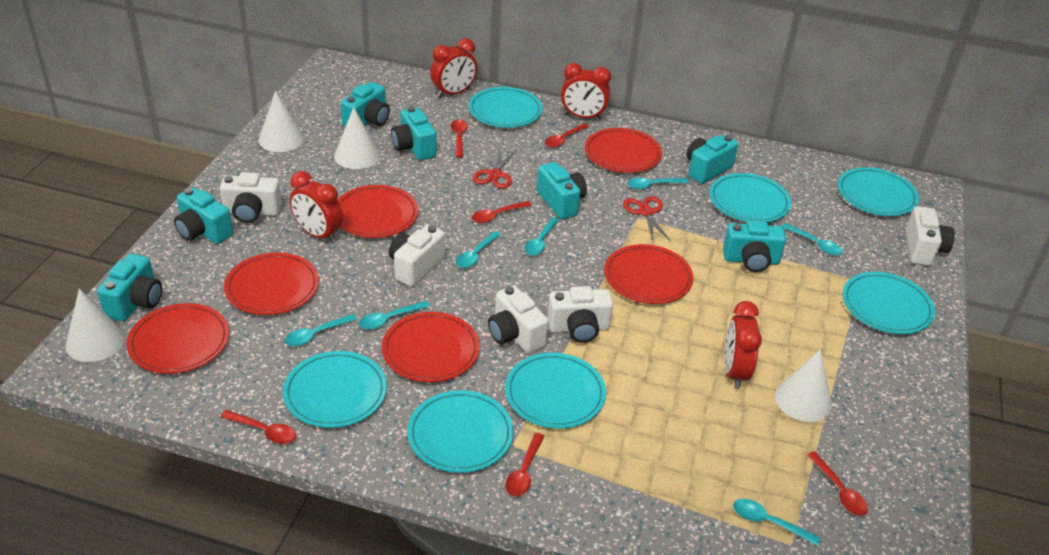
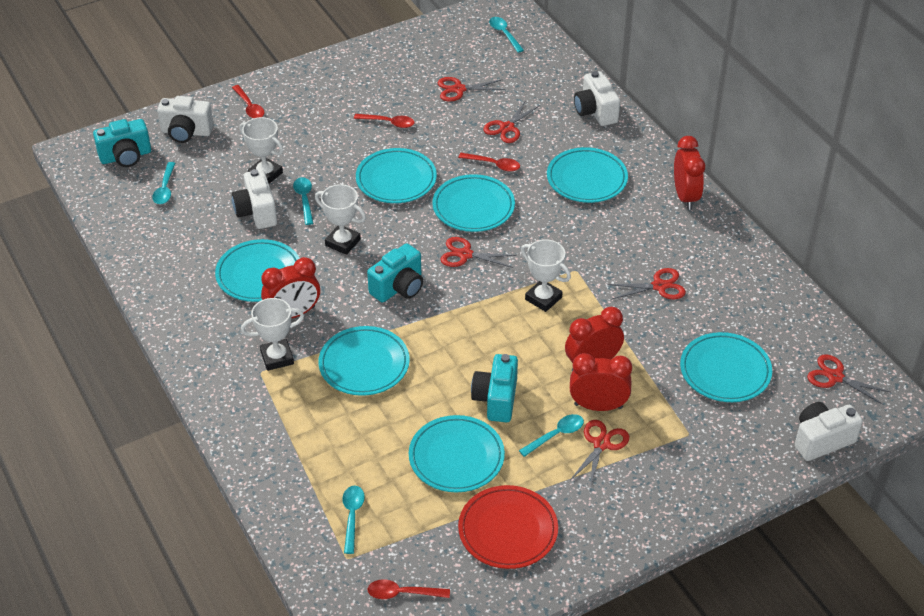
red plate: [127,303,229,374] [224,252,319,315] [337,185,418,238] [382,312,480,382] [585,128,662,173] [604,244,693,304] = 6 -> [458,485,558,569] = 1
red scissors: [473,149,516,189] [623,196,671,241] = 2 -> [438,77,505,102] [440,237,517,268] [483,100,540,143] [570,420,629,487] [607,268,686,299] [807,354,890,405] = 6
red spoon: [221,410,296,444] [451,120,468,158] [472,201,532,223] [505,433,545,497] [545,123,589,148] [807,451,868,516] = 6 -> [232,85,265,118] [354,114,415,128] [368,579,450,599] [458,153,520,172] = 4
turquoise camera: [97,253,162,321] [174,187,233,244] [341,82,390,127] [391,106,437,160] [537,162,587,219] [687,135,738,184] [723,220,786,272] = 7 -> [93,119,151,167] [367,243,423,302] [471,354,518,422] = 3
turquoise spoon: [285,314,357,346] [359,301,430,330] [456,231,501,268] [525,217,559,256] [627,178,689,189] [733,499,820,546] [781,223,843,256] = 7 -> [152,162,175,204] [293,177,313,225] [342,486,365,554] [489,17,524,53] [519,414,584,457] = 5
white camera: [220,172,282,223] [389,225,445,287] [488,285,549,353] [547,286,613,343] [906,206,955,266] = 5 -> [157,96,214,143] [232,169,277,229] [574,71,620,126] [795,402,863,461] = 4
white cone: [65,289,125,362] [259,91,304,152] [334,107,380,169] [775,349,832,422] = 4 -> none = 0
white trophy: none = 0 -> [240,117,283,184] [241,298,304,371] [315,184,366,255] [521,239,571,312] = 4

